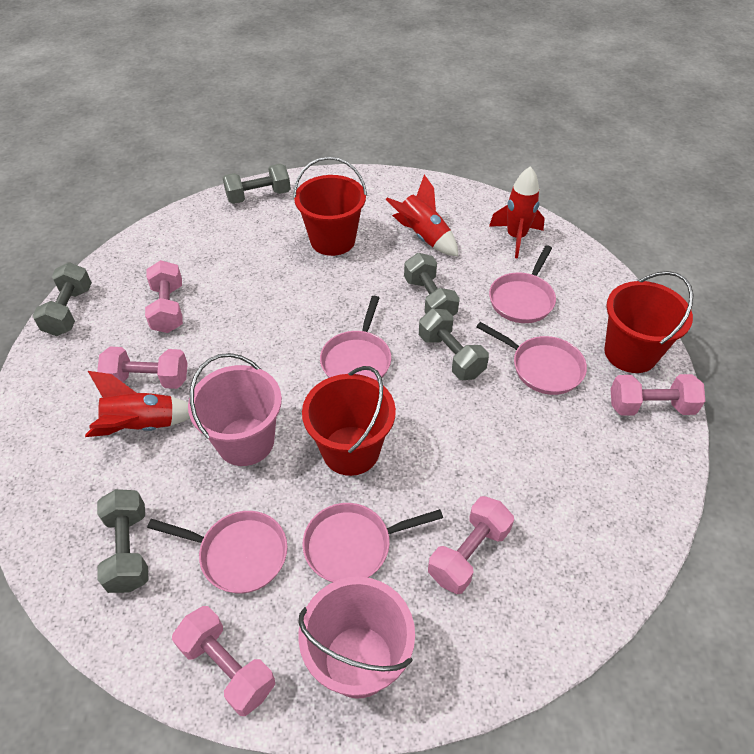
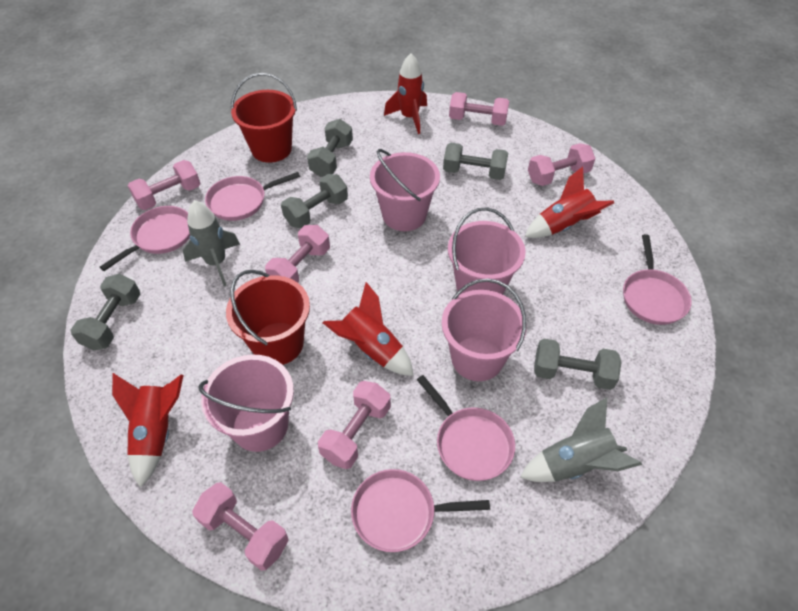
grey rocket: none = 0 -> [183,200,240,286] [520,397,642,482] = 2
pink bucket: [188,353,282,466] [298,577,415,699] = 2 -> [198,354,294,452] [370,149,440,231] [442,278,527,381] [448,207,526,295] = 4
pink dumbbell: [97,347,188,389] [145,260,183,333] [172,606,275,716] [428,496,514,594] [611,374,705,416] = 5 -> [128,160,201,210] [192,482,289,571] [265,225,330,283] [318,381,391,469] [449,92,509,126] [528,143,596,186] = 6
red bucket: [293,156,367,256] [302,366,396,476] [604,271,693,373] = 3 -> [226,270,310,365] [231,73,297,163] = 2
red rocket: [85,371,190,437] [385,174,458,256] [489,166,545,258] = 3 -> [112,373,184,487] [323,282,414,376] [384,53,427,134] [525,167,614,238] = 4

